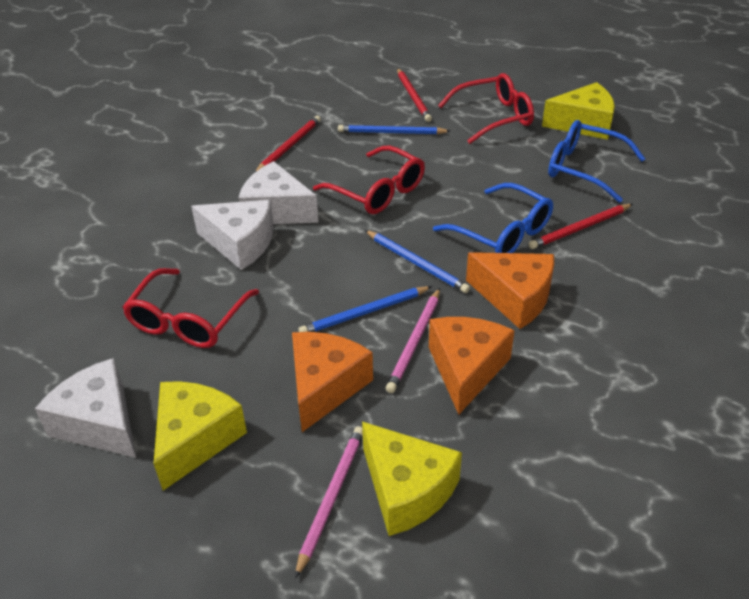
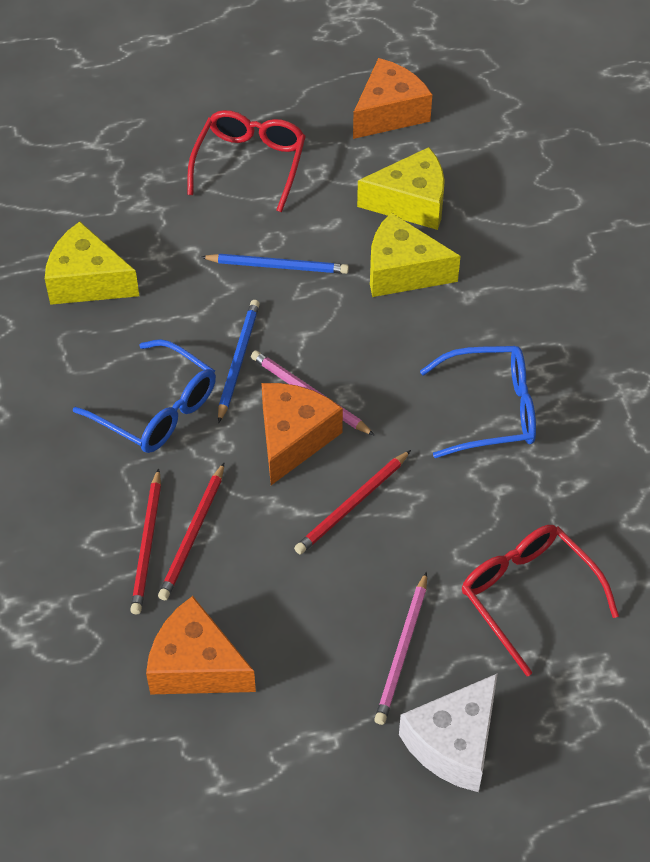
blue pencil: [299,286,432,332] [338,125,450,134] [365,230,470,293] = 3 -> [201,254,349,274] [218,300,260,423] = 2
red glasses: [122,268,259,348] [313,146,425,214] [438,73,534,144] = 3 -> [187,110,306,212] [462,525,619,676] = 2
white cheese: [35,358,136,458] [191,200,274,270] [238,161,319,224] = 3 -> [399,673,498,792] = 1

